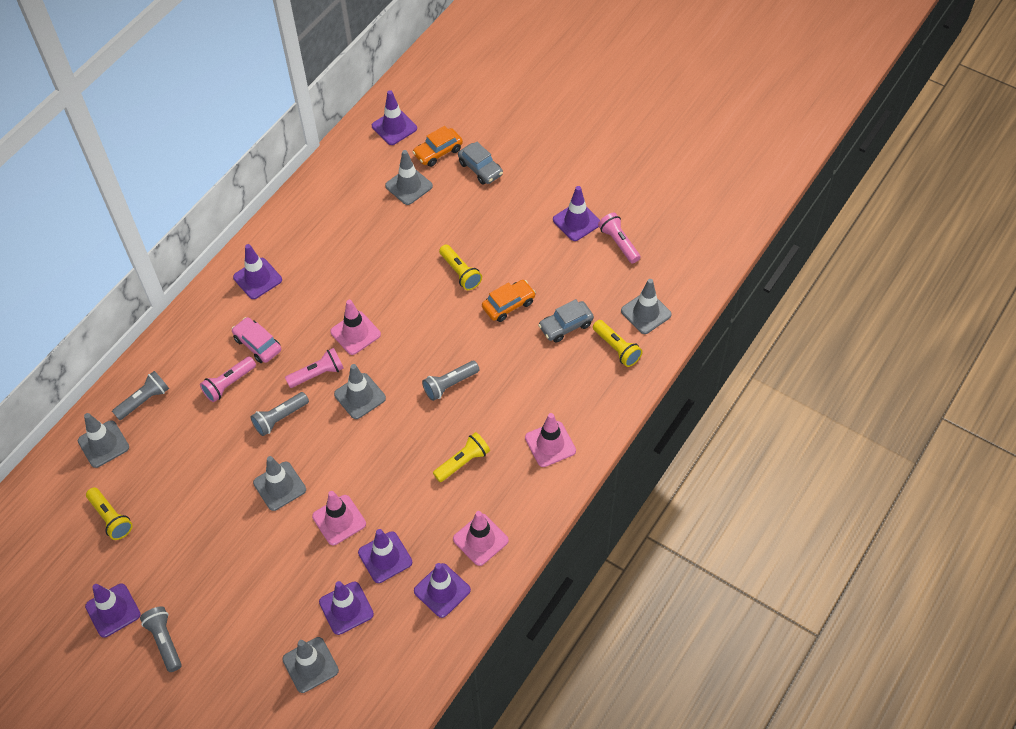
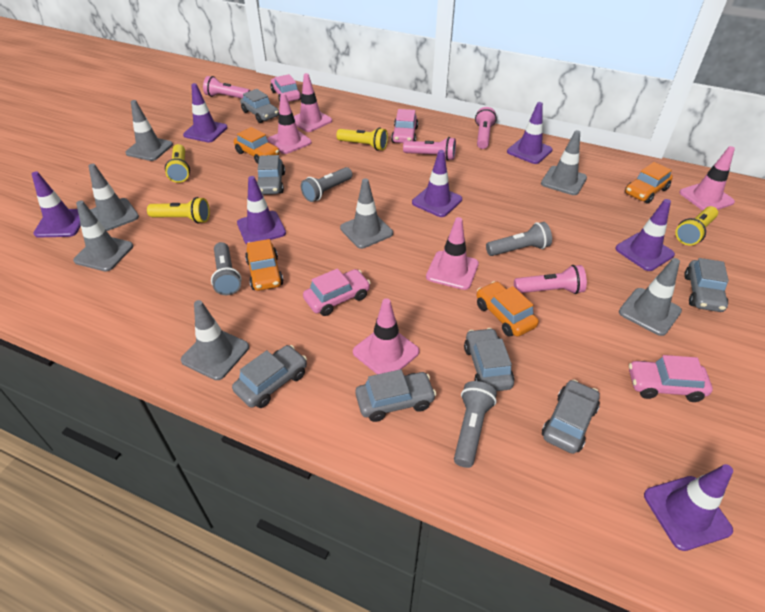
grey car: [458,142,503,184] [538,299,594,343] = 2 -> [232,345,307,408] [240,89,279,123] [257,155,285,195] [355,369,436,422] [464,328,514,391] [542,380,600,454] [684,258,729,312] = 7
grey traffic cone: [78,413,129,468] [253,456,306,511] [282,637,339,693] [334,364,386,419] [385,150,433,205] [621,279,672,334] = 6 -> [73,201,133,271] [89,164,139,231] [125,100,173,161] [181,300,249,380] [340,178,393,249] [541,130,587,195] [619,258,682,336] = 7
orange car: [413,126,463,167] [482,280,536,322] = 2 -> [234,127,279,164] [245,239,284,291] [476,281,539,337] [625,162,673,204] = 4
pink car: [232,317,281,363] = 1 -> [270,74,301,102] [303,269,371,316] [391,109,418,143] [629,355,713,402] = 4
pink flashlight: [200,356,256,402] [285,348,344,388] [598,213,640,264] = 3 -> [203,76,250,99] [403,137,456,161] [475,107,497,149] [514,265,587,294] = 4
pink traffic cone: [312,491,366,545] [330,300,381,355] [453,511,509,566] [525,413,576,467] = 4 -> [267,93,312,154] [294,73,332,132] [353,298,420,374] [426,217,479,290] [679,146,735,211] = 5

